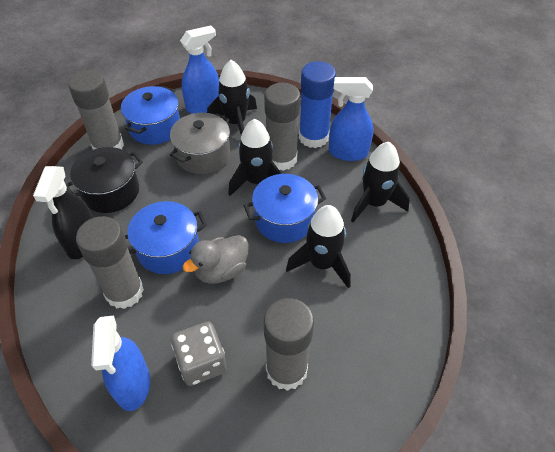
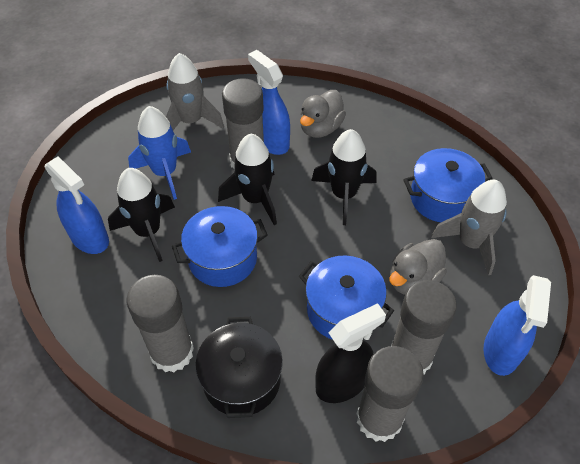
black rocket: [207,60,257,135] [228,119,282,196] [286,205,351,288] [351,142,410,222] = 4 -> [108,168,175,262] [218,134,277,225] [311,129,376,225] = 3
blue glue stick: [299,61,336,148] = 1 -> none = 0
blue rocket: none = 0 -> [128,106,191,200] = 1
grey dice: [171,322,227,386] = 1 -> none = 0
grey duck: [183,235,249,284] = 1 -> [300,90,346,138] [389,239,447,295] = 2
grey pot: [170,113,230,174] = 1 -> none = 0
grey rocket: none = 0 -> [166,53,224,130] [431,180,507,276] = 2

